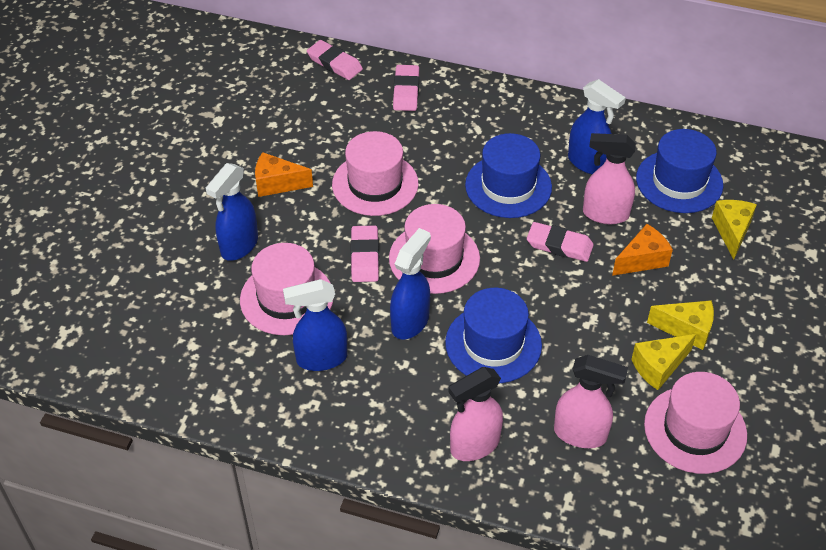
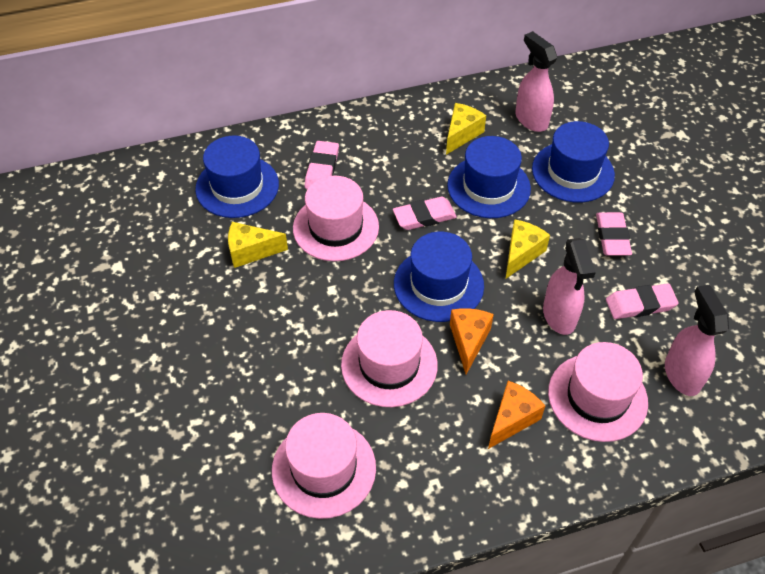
blue hat: [445,288,542,383] [465,133,552,218] [636,129,723,213] = 3 -> [195,135,279,218] [394,232,484,322] [447,136,531,218] [532,121,615,203] = 4
blue spray bottle: [206,163,258,261] [283,279,347,371] [390,228,431,339] [568,79,626,174] = 4 -> none = 0

